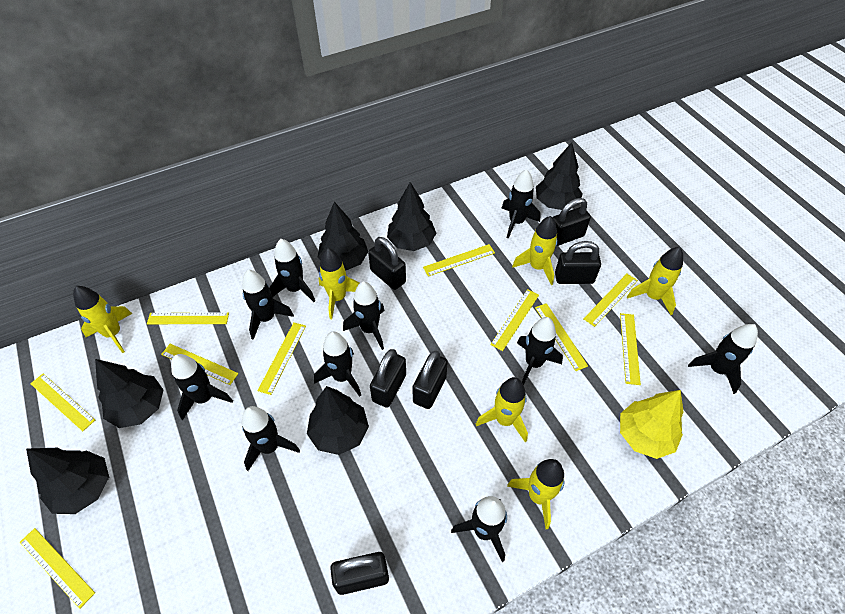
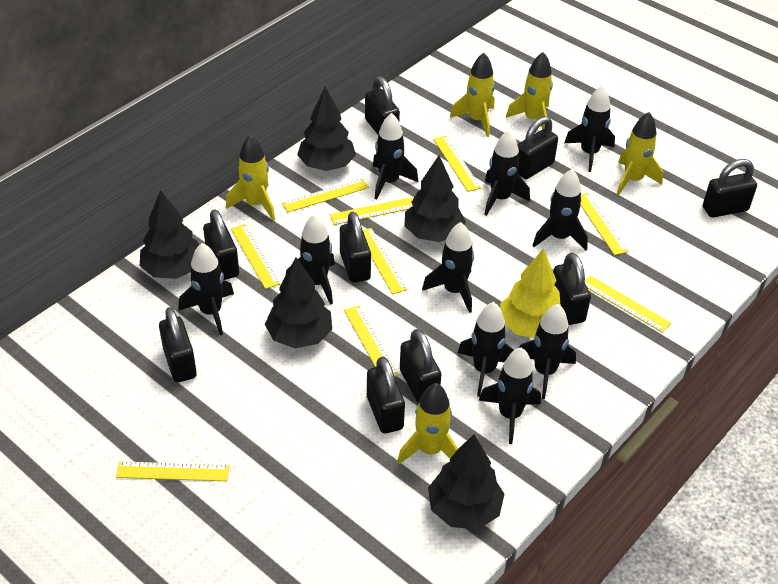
black padlock: [330,552,389,595] [368,237,406,290] [370,349,406,408] [412,351,448,409] [553,198,591,246] [555,241,601,284] = 6 -> [159,307,197,382] [203,209,239,280] [340,212,371,283] [365,76,400,134] [367,357,405,434] [400,329,441,404] [517,116,558,179] [553,253,591,325] [703,159,757,218] = 9
black tree: [26,448,109,514] [95,359,163,428] [307,386,369,455] [318,202,368,271] [387,182,436,251] [536,142,583,210] = 6 -> [140,190,199,279] [265,257,332,348] [297,87,356,171] [404,156,466,242] [428,434,504,529] = 5
yellow rocket: [73,286,132,353] [319,248,360,319] [476,377,528,442] [507,459,565,529] [512,216,558,285] [627,247,683,315] = 6 -> [226,135,275,221] [397,383,458,464] [450,53,495,137] [506,52,553,129] [617,112,663,195] = 5
yellow ruler: [20,528,95,609] [30,374,95,431] [147,312,229,324] [161,344,239,385] [257,322,306,395] [423,244,495,277] [490,289,539,351] [535,303,588,371] [584,274,638,327] [620,313,641,385] = 10 -> [116,461,230,481] [231,224,280,289] [282,178,369,213] [330,197,414,225] [344,305,399,377] [363,228,407,294] [433,136,481,192] [580,193,629,255] [585,275,671,333] = 9

